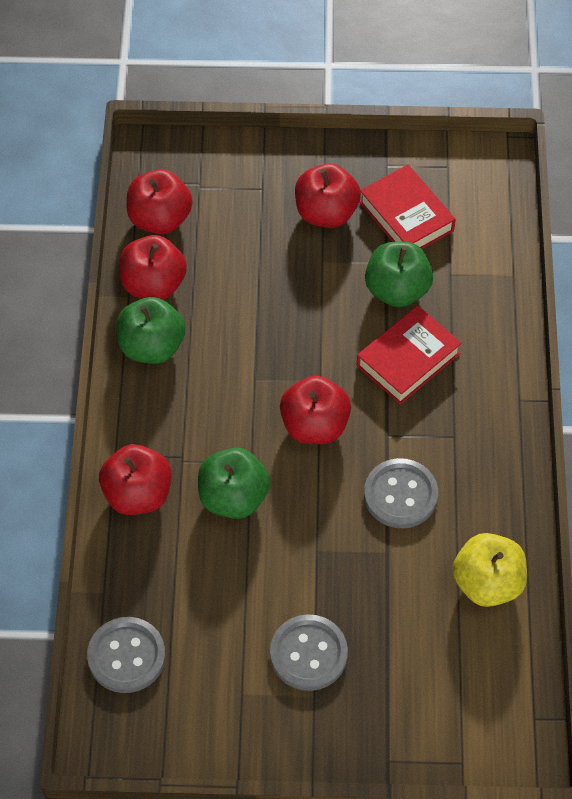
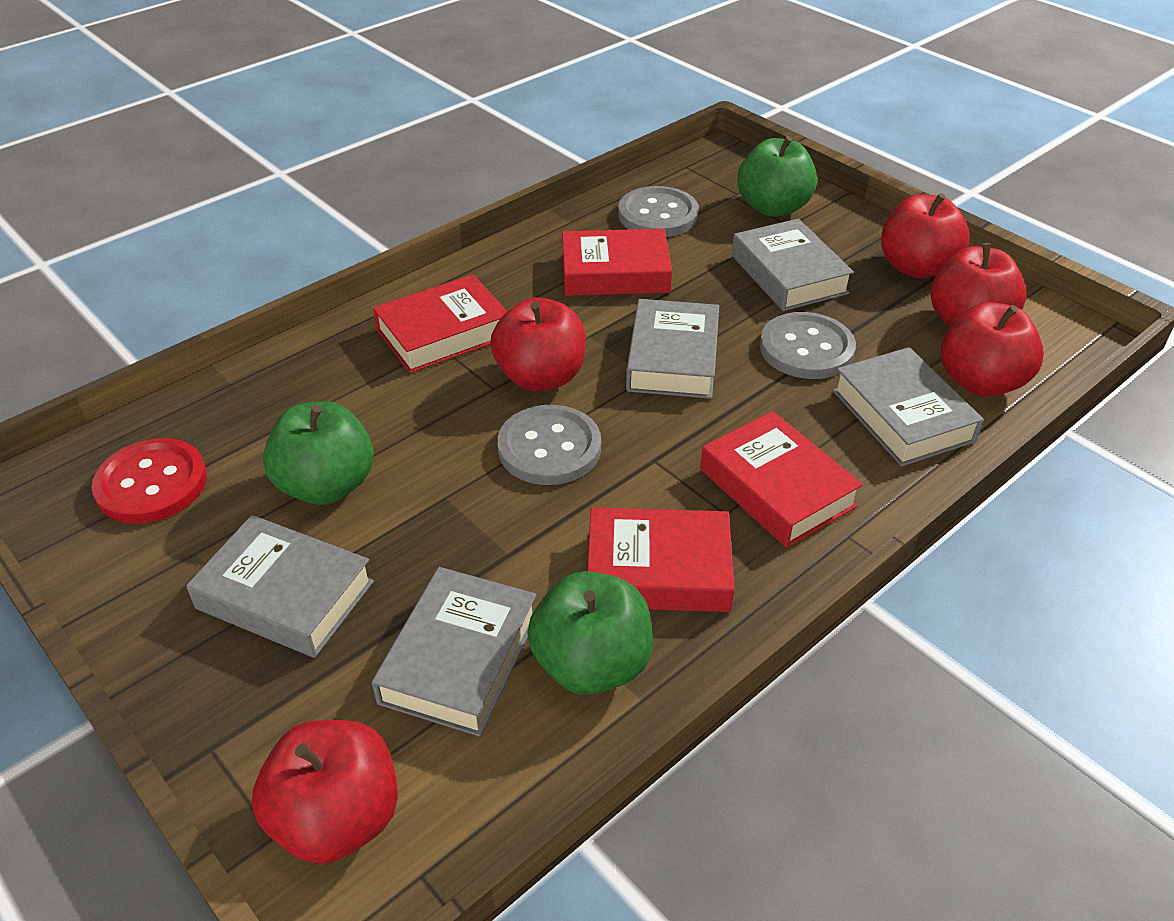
grey book: none = 0 -> [186,515,374,658] [372,567,536,737] [626,299,719,399] [732,219,854,311] [833,347,984,466] = 5
red book: [357,305,462,404] [359,165,456,249] = 2 -> [373,274,507,373] [562,229,672,296] [587,507,735,612] [700,411,863,548] = 4
red button: none = 0 -> [91,438,207,524] = 1
yellow apple: [452,533,527,607] = 1 -> none = 0

